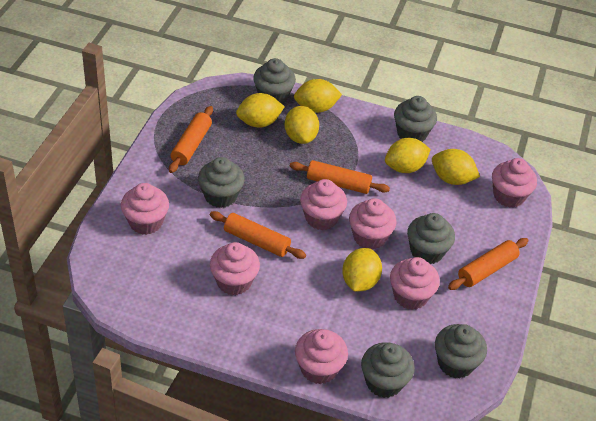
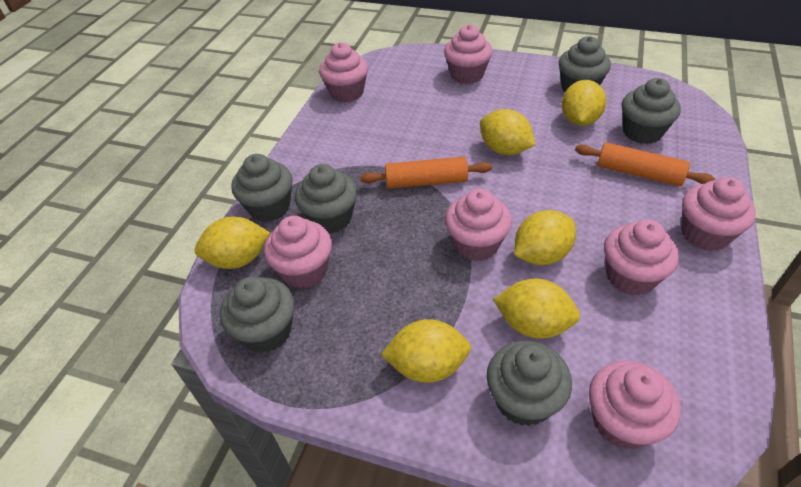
orange rolling pin: [169,106,213,173] [210,211,306,259] [290,160,390,194] [448,238,528,290] = 4 -> [360,157,492,189] [575,142,715,186] = 2

